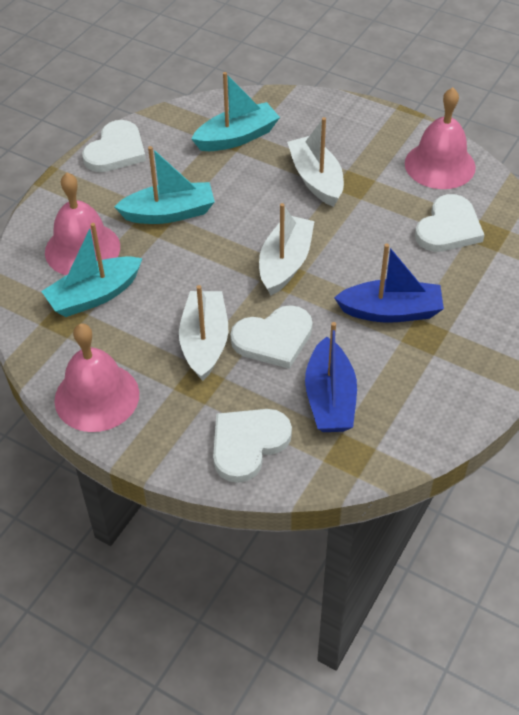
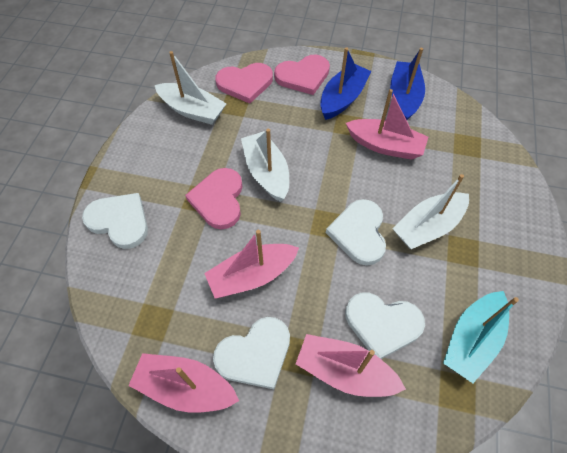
pink bell: [45,173,120,275] [54,323,139,432] [405,87,476,189] = 3 -> none = 0
pink boat: none = 0 -> [128,353,239,413] [204,230,299,299] [296,334,406,397] [346,89,428,160] = 4
pink heart: none = 0 -> [185,168,242,229] [215,63,273,104] [274,54,330,95] = 3
turquoise boat: [41,223,143,317] [114,146,215,224] [191,72,280,151] = 3 -> [443,291,519,383] = 1

